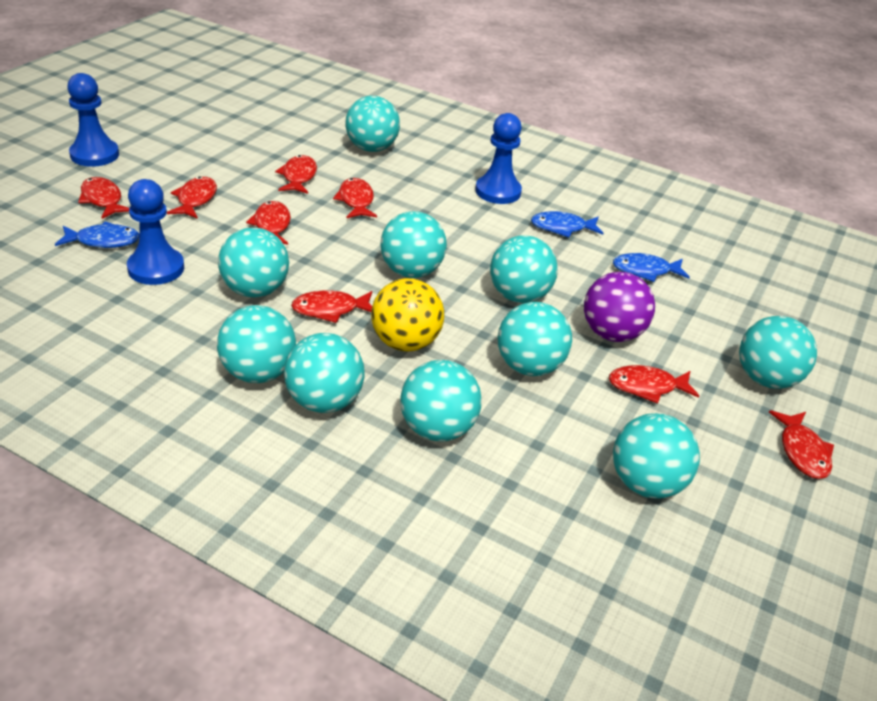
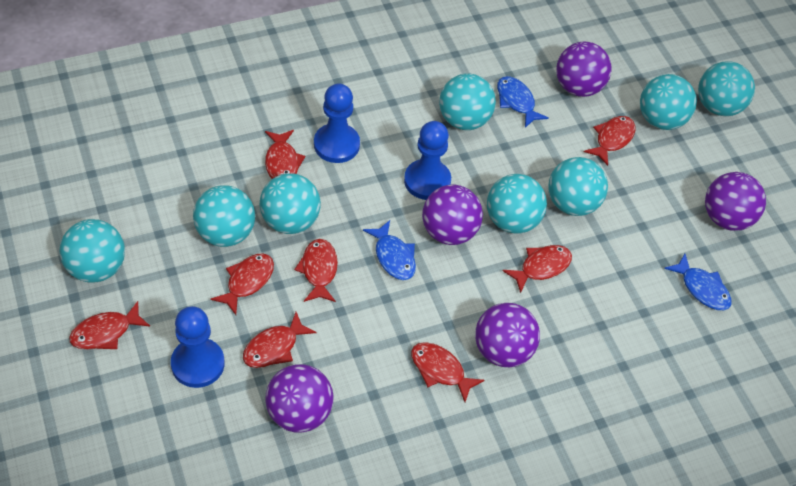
purple ball: [584,272,655,342] = 1 -> [265,364,334,433] [422,185,483,245] [475,303,540,367] [556,42,612,97] [705,172,766,231] = 5
turquoise ball: [217,305,296,383] [218,228,289,298] [284,333,365,413] [345,96,400,152] [380,211,447,278] [400,360,482,441] [490,235,558,303] [498,302,572,376] [613,413,700,499] [739,316,817,389] = 10 -> [60,219,125,283] [193,185,255,247] [260,173,321,234] [439,74,496,130] [487,174,547,234] [548,157,608,216] [640,74,697,130] [698,61,755,116] = 8
yellow ball: [371,278,444,352] = 1 -> none = 0

